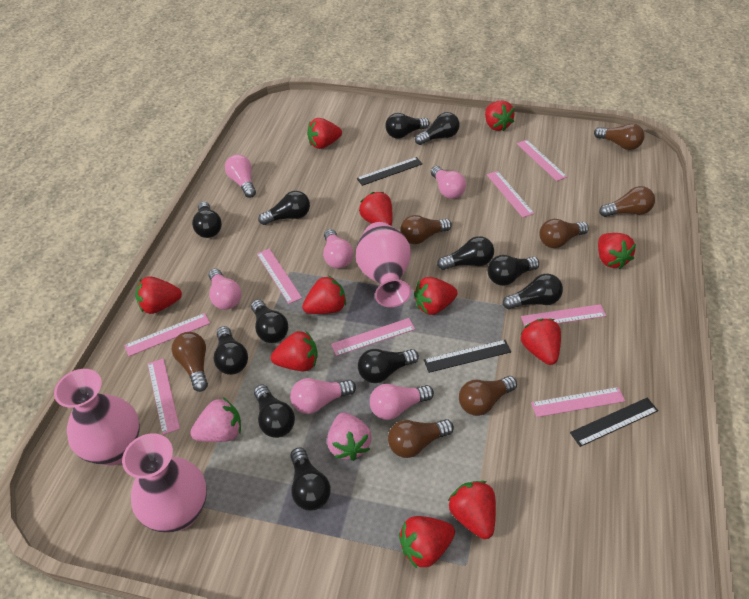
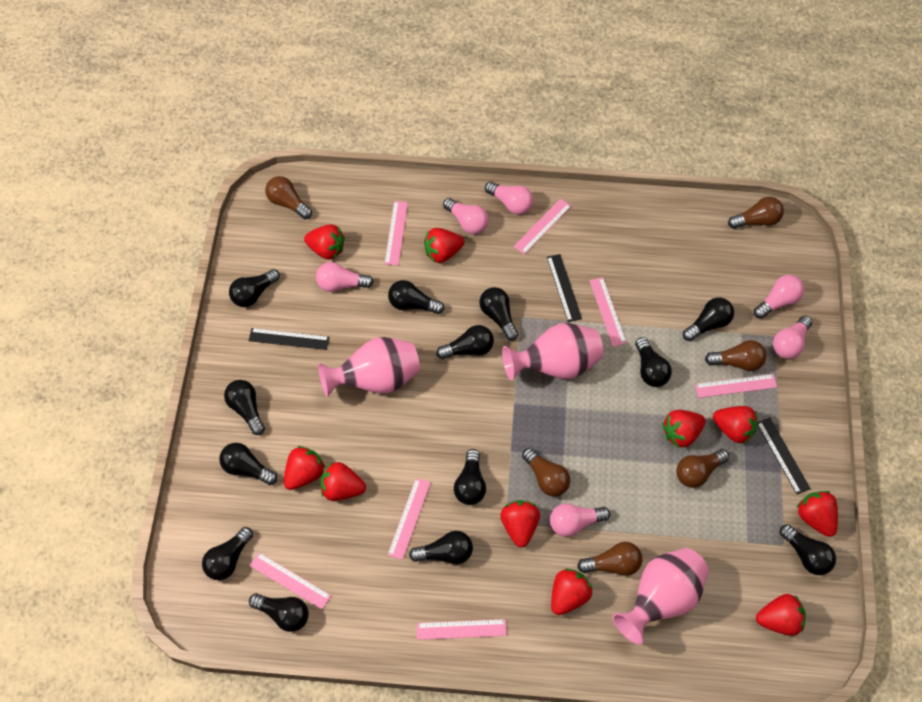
black light bulb: [192,201,222,238] [214,326,248,375] [251,299,288,343] [254,384,295,438] [258,191,310,225] [290,447,331,511] [358,349,419,383] [385,113,430,139] [415,112,460,145] [437,236,494,270] [488,255,539,286] [503,274,563,310] = 12 -> [202,527,253,580] [219,443,277,485] [224,380,265,435] [229,269,280,307] [249,593,309,632] [388,280,445,314] [409,531,473,564] [436,325,494,359] [454,449,486,505] [479,287,518,341] [635,337,672,387] [683,298,734,341] [780,524,836,575] = 13
brown light bulb: [171,332,208,392] [388,419,454,458] [400,215,452,244] [459,376,517,416] [539,219,589,248] [594,123,644,150] [599,186,655,217] = 7 -> [265,176,312,219] [522,448,570,497] [577,542,642,576] [676,449,729,488] [705,340,766,371] [728,197,784,229] = 6
pink ruler: [124,313,210,356] [148,359,180,435] [257,249,302,304] [331,318,415,356] [487,171,534,218] [517,140,567,181] [521,304,607,326] [531,387,625,417] = 8 -> [250,553,331,609] [385,201,408,266] [388,478,431,560] [416,619,507,640] [513,199,571,254] [589,277,627,347] [695,374,777,398] = 7
pink strawberry: [190,398,241,442] [327,412,372,461] = 2 -> none = 0
red strawberry: [135,277,182,314] [271,331,318,371] [302,276,346,314] [307,118,342,149] [359,192,392,226] [399,516,455,569] [414,277,458,315] [448,481,496,539] [485,101,515,131] [520,319,561,365] [598,233,636,269] = 11 -> [284,446,325,490] [304,224,345,260] [321,462,366,501] [424,228,464,263] [500,500,540,548] [551,569,593,615] [662,410,706,448] [713,406,757,444] [756,594,806,636] [796,491,838,537] = 10

